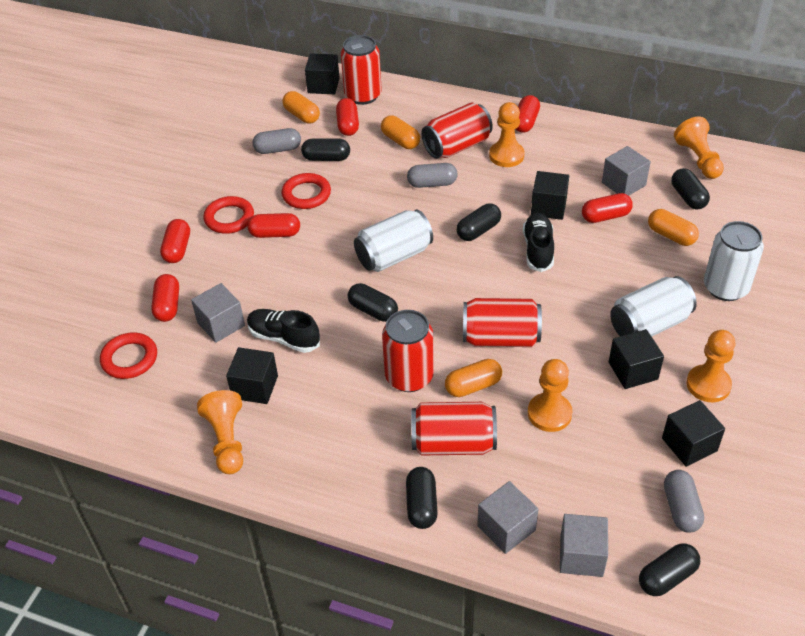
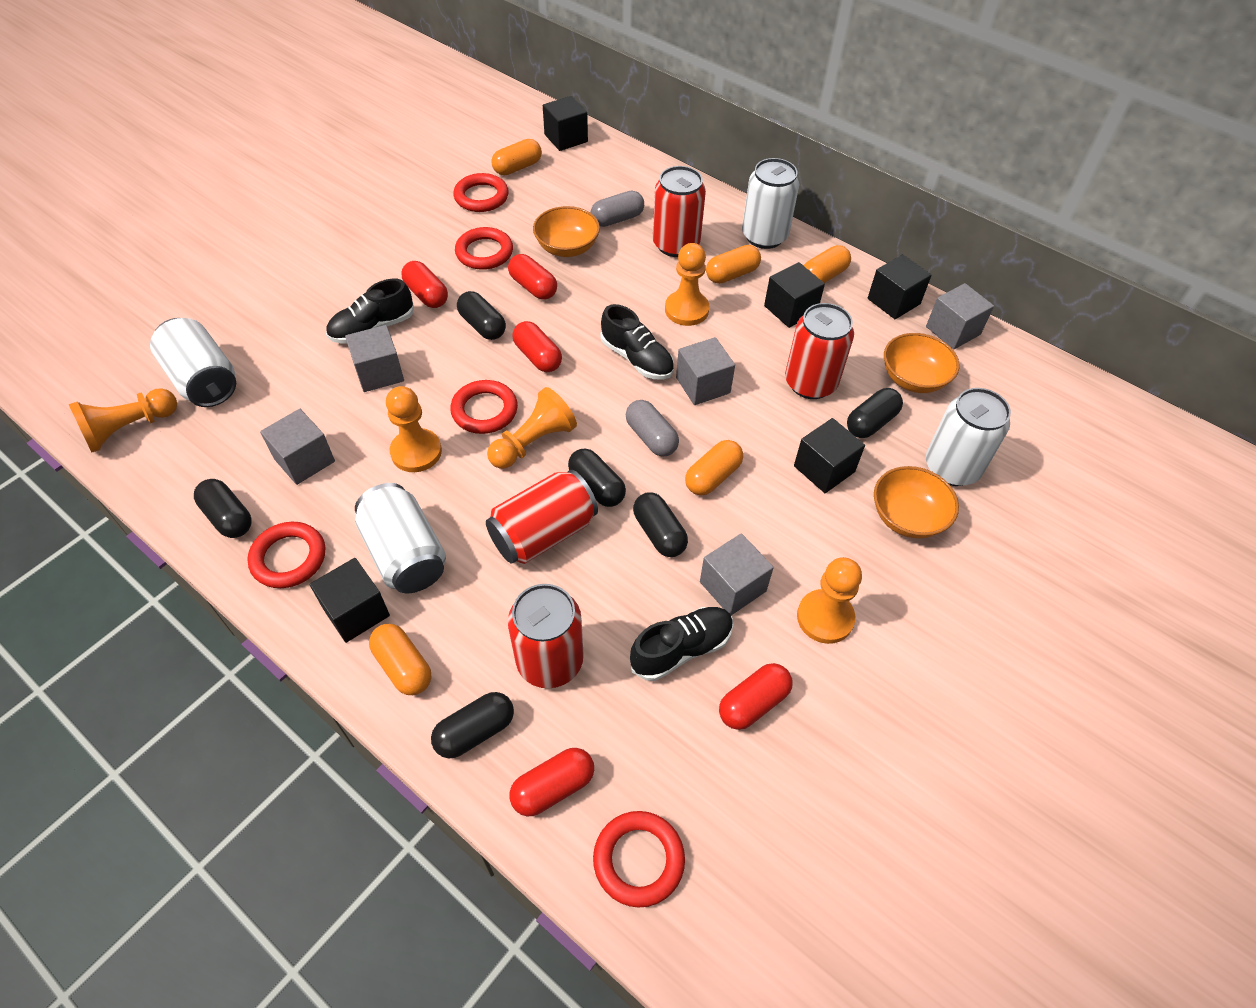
black shoe: [247,309,320,353] [523,213,554,272] = 2 -> [326,279,413,344] [600,304,674,380] [630,607,734,681] = 3
grey capsule: [253,128,301,154] [407,163,458,188] [664,470,704,533] = 3 -> [591,191,644,227] [626,400,679,457] = 2
grey cube: [191,283,245,343] [477,481,538,554] [560,514,608,577] [602,146,651,196] = 4 -> [260,409,335,485] [345,325,404,392] [676,337,735,405] [700,533,774,615] [926,283,994,350] = 5
orange bowl: none = 0 -> [533,206,600,257] [874,466,959,538] [884,333,960,393] = 3
orange capsule: [282,91,320,124] [381,116,420,149] [445,359,502,397] [648,209,699,246] = 4 -> [369,624,431,695] [491,139,542,175] [685,440,743,495] [706,245,761,284] [803,245,851,283] = 5
red can: [341,35,382,105] [382,310,434,392] [411,402,497,456] [421,102,493,159] [463,298,542,347] = 5 -> [486,470,598,564] [508,584,584,688] [653,166,706,257] [785,303,854,399] = 4
red capsule: [151,274,179,322] [160,219,190,263] [247,213,300,238] [336,98,359,136] [516,95,540,133] [582,193,633,223] = 6 -> [401,261,448,308] [508,254,557,300] [510,748,594,817] [512,321,562,372] [719,663,793,730] = 5
red ring: [100,332,157,379] [203,196,254,234] [282,173,331,209] = 3 -> [247,522,325,588] [450,380,518,434] [453,173,509,212] [455,227,513,270] [593,811,685,908] = 5
white can: [354,210,433,272] [610,276,697,336] [704,221,764,301] = 3 -> [150,318,236,407] [355,483,446,593] [742,158,799,249] [926,388,1011,486] = 4

